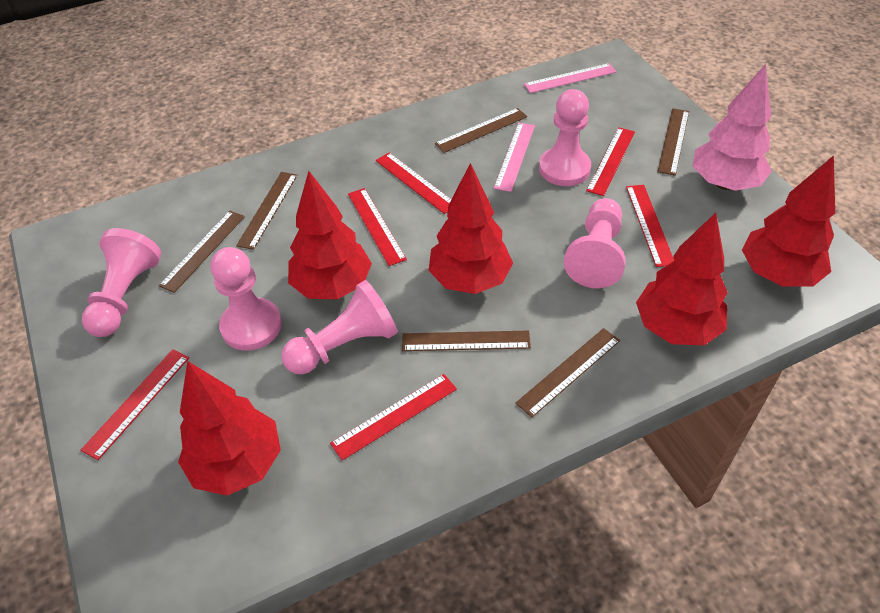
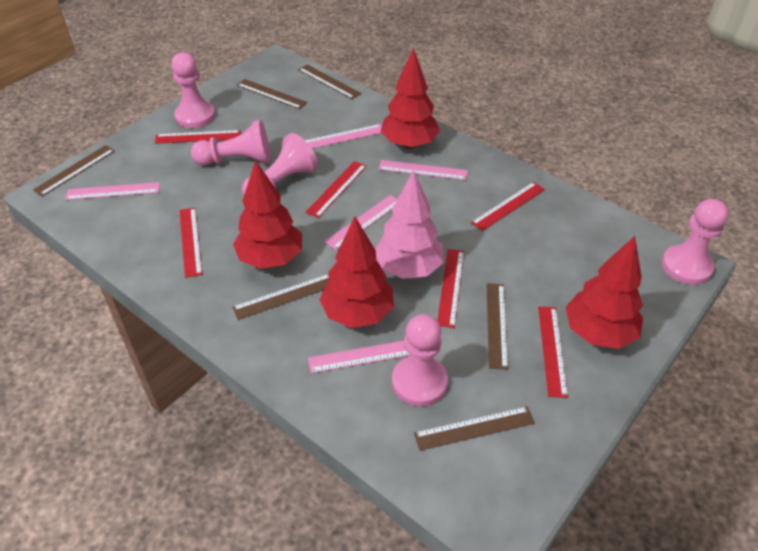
pink ruler: [494,123,535,192] [524,63,617,93] = 2 -> [65,182,160,200] [305,124,382,149] [308,341,410,373] [324,195,397,250] [379,160,468,180] = 5
red tree: [178,361,281,496] [288,171,372,299] [429,163,513,294] [636,213,728,346] [742,155,835,287] = 5 -> [233,160,302,269] [319,217,394,328] [381,48,440,149] [565,236,643,349] = 4

